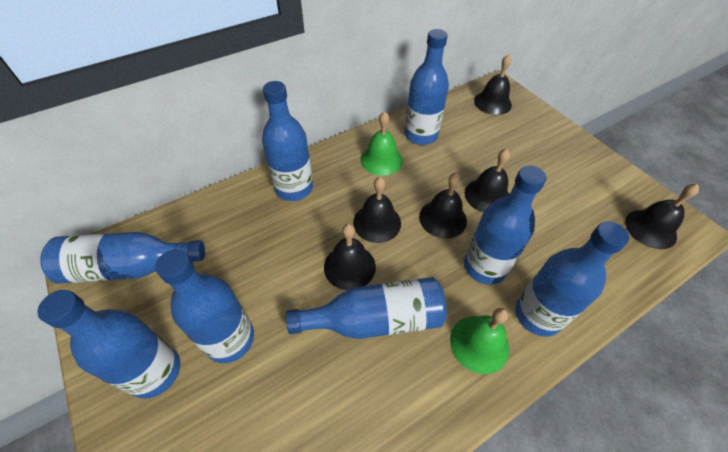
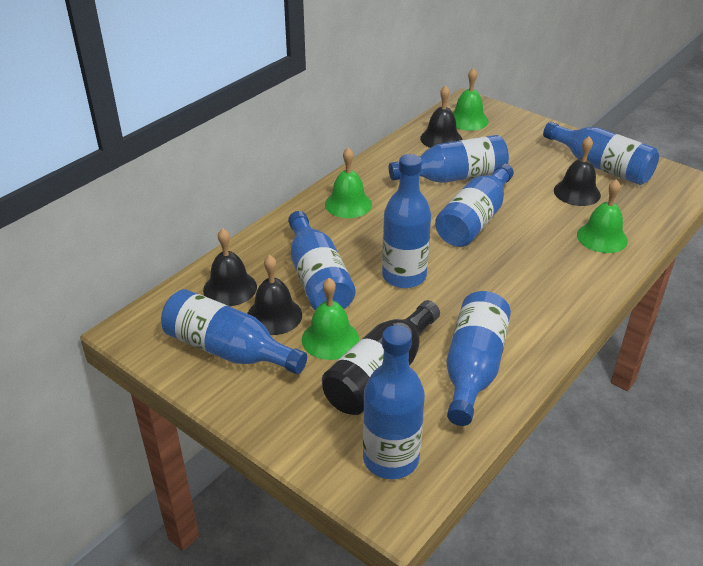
black bell: [324,224,376,290] [353,177,401,243] [419,173,467,239] [465,149,510,212] [474,55,512,115] [625,184,699,249] = 6 -> [203,228,257,306] [247,255,302,335] [420,85,462,148] [554,136,601,206] = 4
black bottle: none = 0 -> [322,300,440,415] = 1
green bell: [360,112,403,176] [450,308,509,374] = 2 -> [302,278,359,360] [325,147,372,218] [453,68,489,131] [577,179,628,253] = 4

